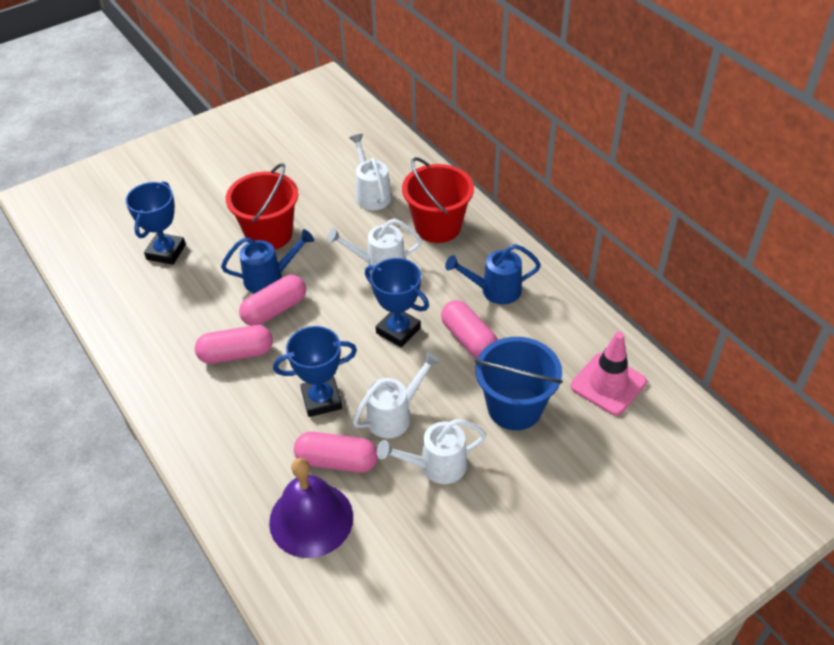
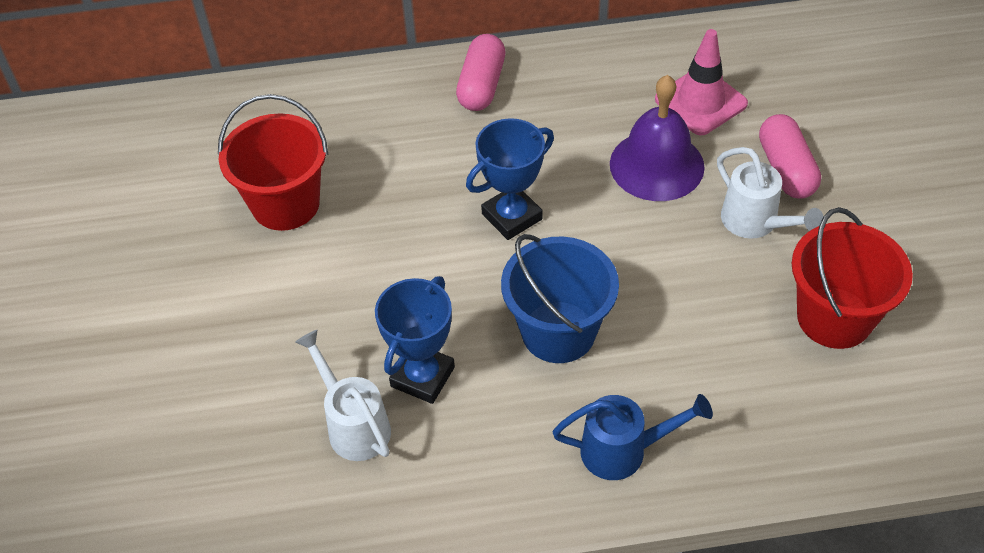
blue trophy: [125,181,186,265] [273,326,357,417] [365,258,429,348] = 3 -> [375,276,455,404] [466,118,554,240] = 2
blue watering can: [221,229,314,293] [445,244,541,304] = 2 -> [553,394,713,480] = 1
pink capsule: [195,325,273,364] [239,275,306,326] [294,432,378,473] [441,300,498,359] = 4 -> [456,34,505,111] [759,114,821,199] = 2
white watering can: [327,219,422,272] [350,134,392,210] [352,351,440,439] [377,419,487,484] = 4 -> [295,330,391,461] [717,147,823,239] = 2

